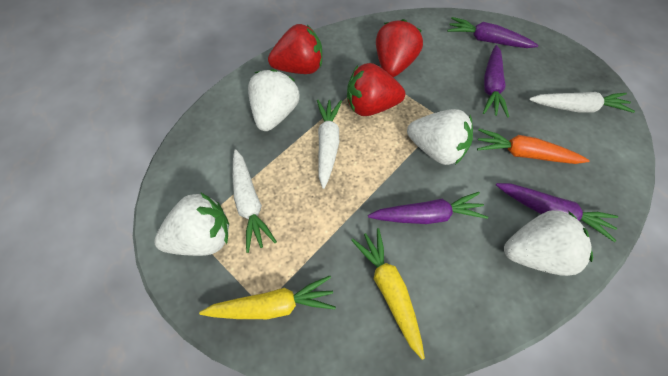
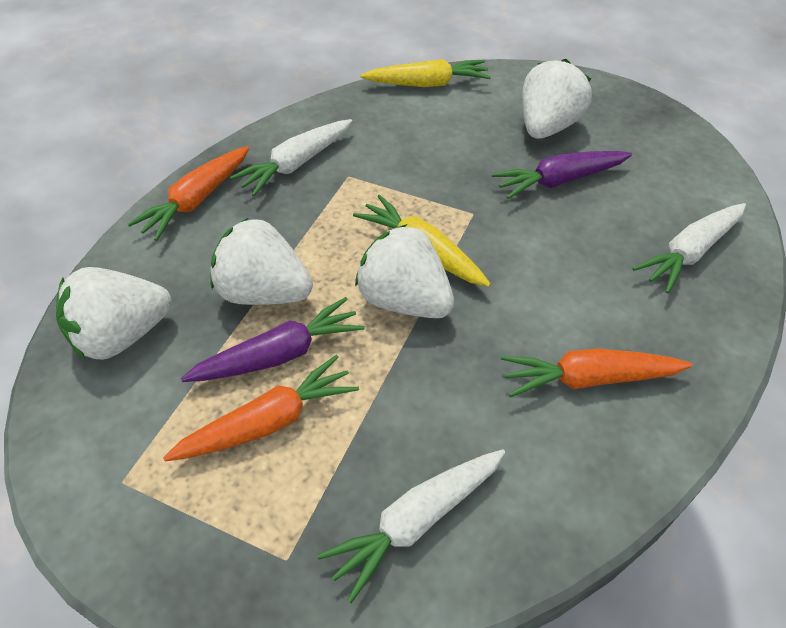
orange carrot: [477,128,590,164] = 1 -> [128,146,249,241] [163,355,359,461] [501,348,693,397] = 3
purple carrot: [368,192,488,224] [447,17,539,48] [483,45,509,118] [496,183,618,242] = 4 -> [181,297,365,382] [492,151,632,199] = 2
red strawberry: [268,24,322,74] [347,63,405,116] [376,19,423,77] = 3 -> none = 0

